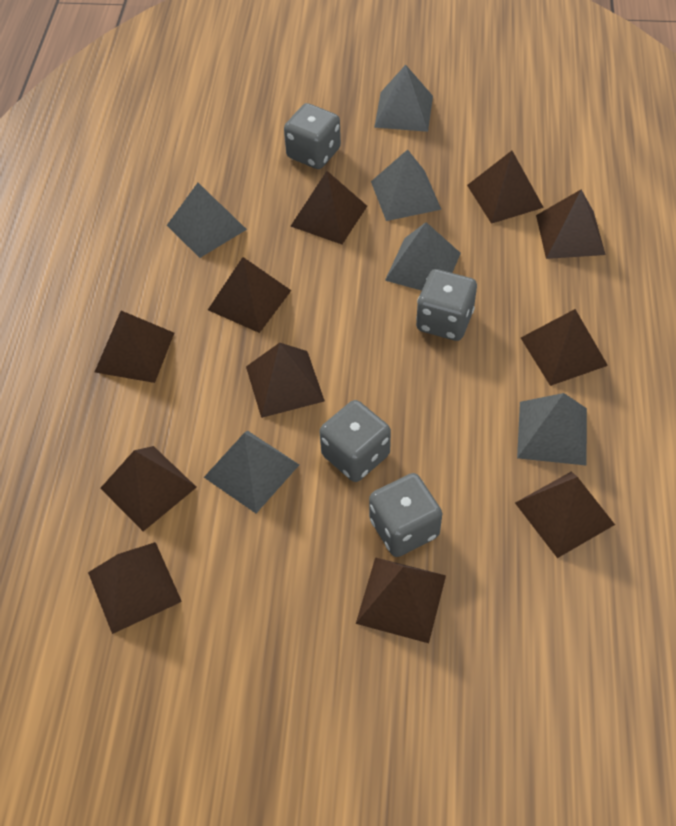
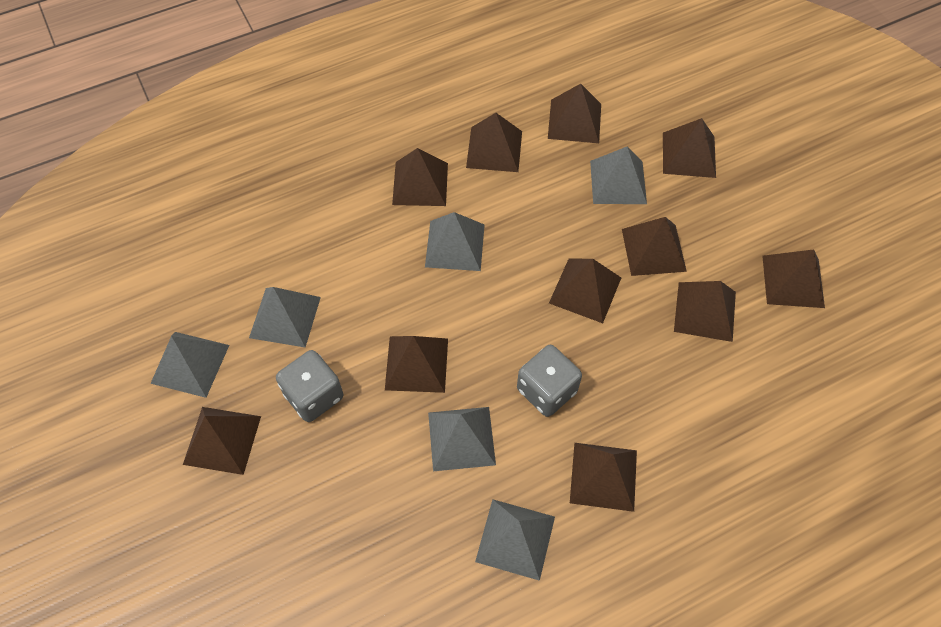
grey dice: [284,103,341,169] [319,400,391,482] [369,473,443,557] [416,269,477,341] = 4 -> [276,350,344,422] [517,345,582,417] = 2

